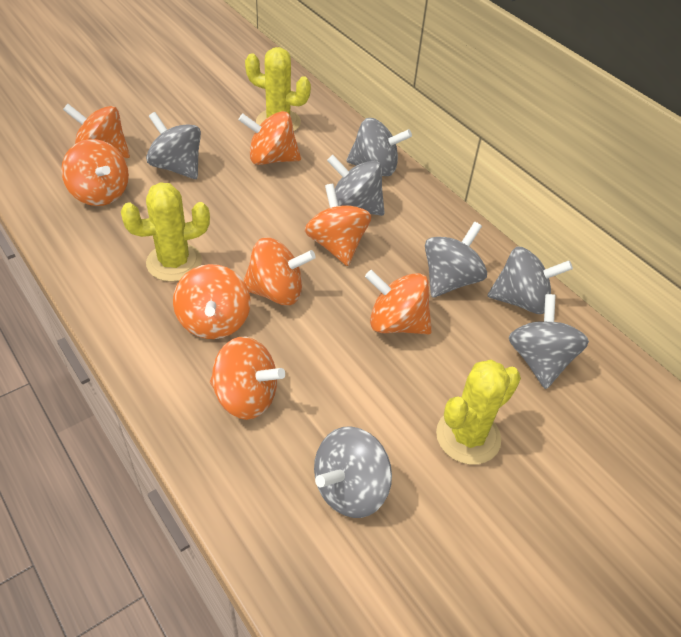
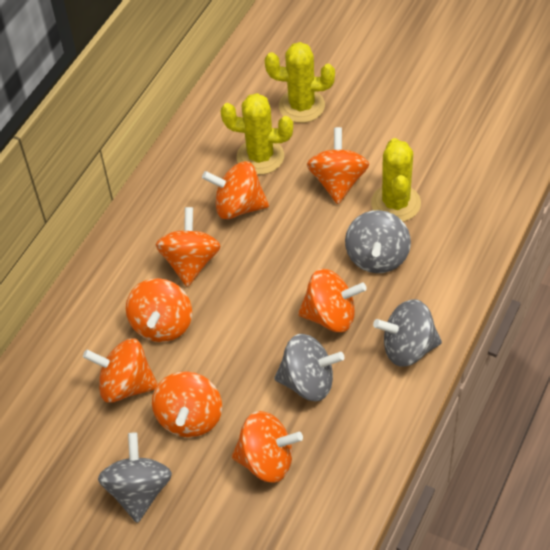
grey spinning top: [146,112,201,179] [314,426,392,518] [327,155,385,216] [346,118,412,176] [425,222,487,298] [488,247,573,314] [509,294,589,389] = 7 -> [98,432,172,523] [274,334,344,401] [345,210,411,273] [373,299,442,367] = 4

